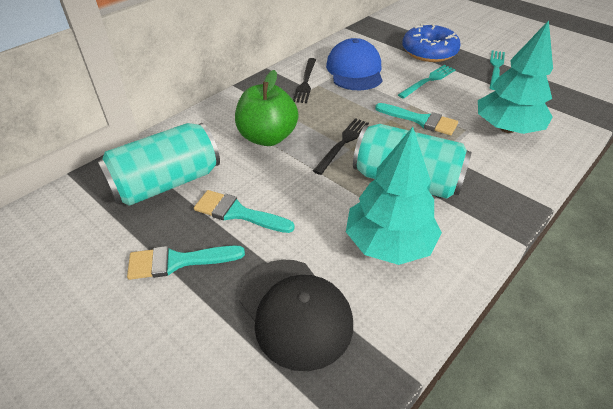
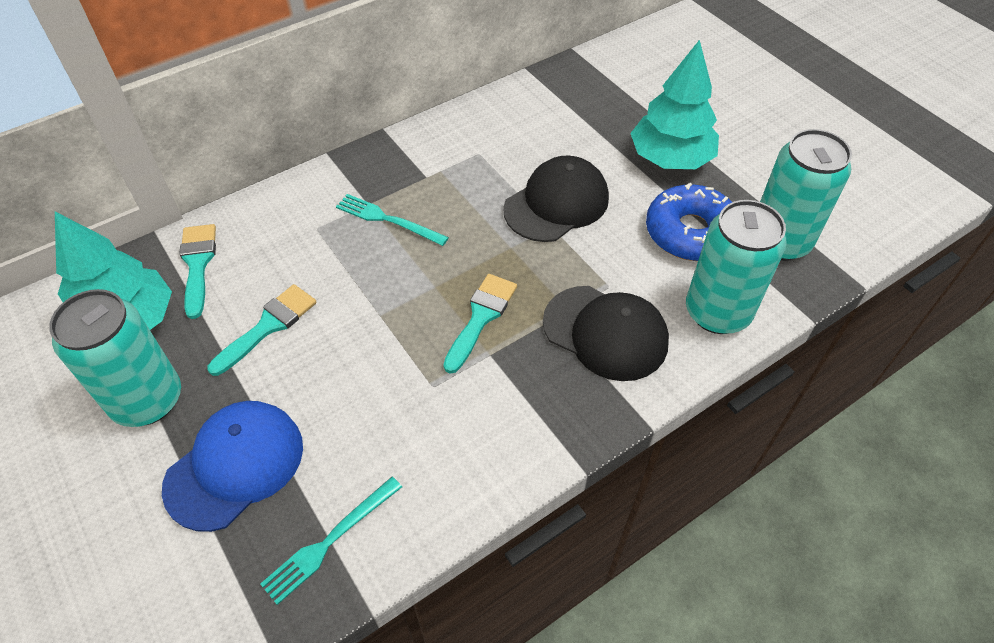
black cap: [239,260,353,371] = 1 -> [503,155,609,242] [543,286,669,381] = 2
black fork: [293,58,316,103] [313,118,369,175] = 2 -> none = 0
green apple: [235,70,299,146] = 1 -> none = 0
turquoise can: [97,123,220,206] [353,124,472,199] = 2 -> [49,289,181,427] [686,200,787,334] [760,129,852,261] = 3

